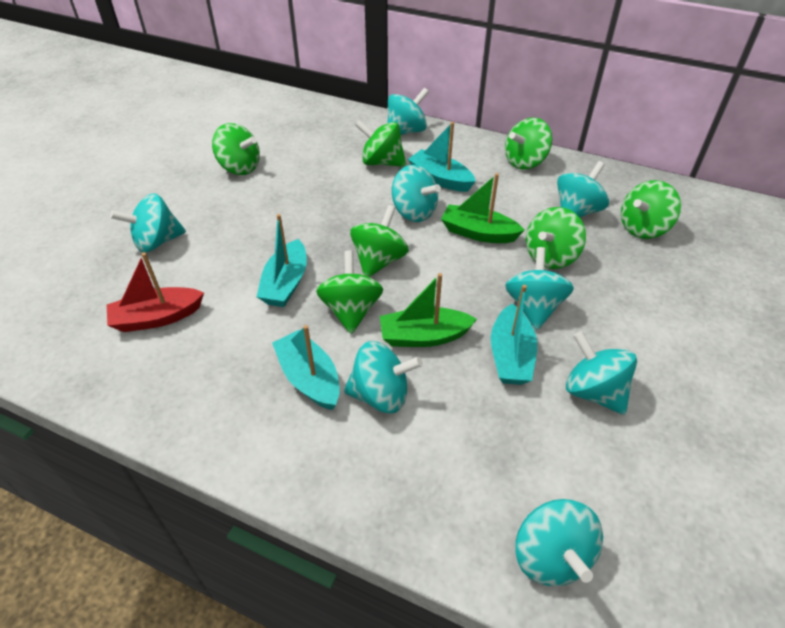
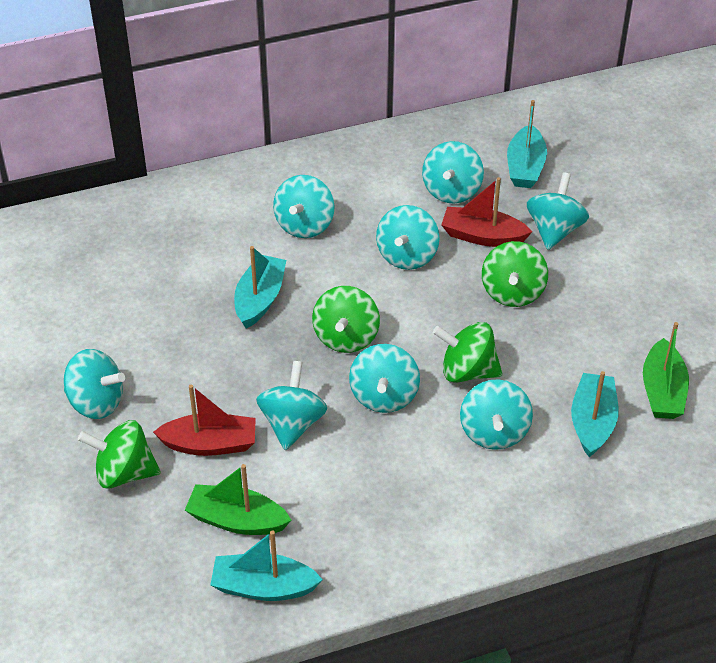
green spinning top: [212,123,260,175] [316,250,383,334] [350,205,409,277] [355,120,406,167] [505,117,552,170] [526,207,586,269] [621,180,681,239] = 7 -> [78,420,161,489] [312,286,380,353] [433,322,502,383] [482,241,548,307] = 4
red boat: [107,252,204,332] = 1 -> [153,385,256,456] [441,177,532,247] = 2

